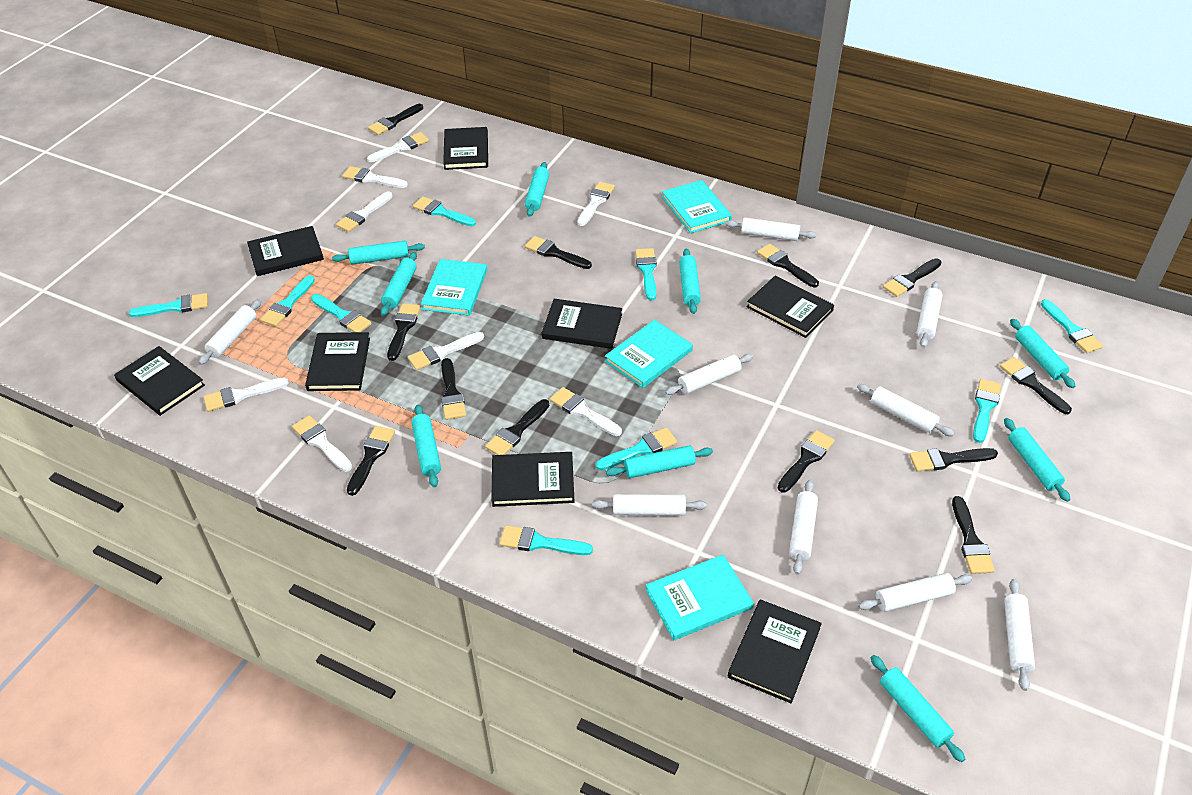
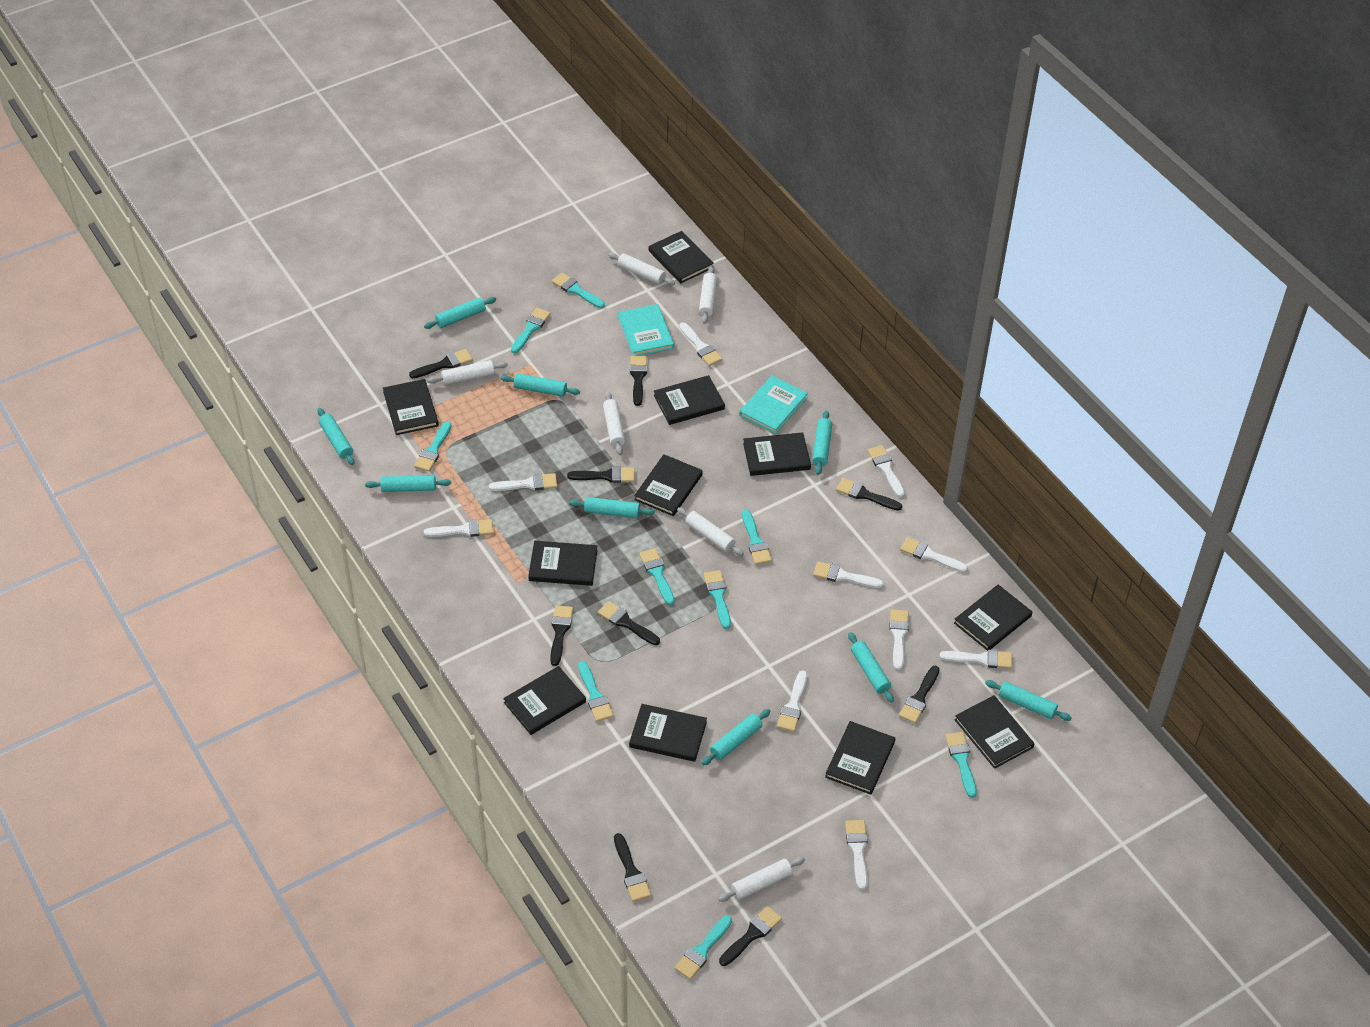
black book: [114,346,205,416] [247,226,324,276] [305,332,370,391] [443,127,488,170] [491,452,575,507] [542,299,622,349] [728,599,822,703] [747,275,834,338] = 8 -> [383,379,439,435] [503,666,586,735] [528,541,597,586] [629,704,707,762] [634,454,703,516] [649,231,714,283] [654,375,725,425] [743,432,811,476] [825,721,895,795] [954,584,1032,651] [955,695,1034,769] = 11
black brush: [347,426,395,496] [368,104,423,135] [387,303,421,361] [441,358,466,420] [485,399,549,455] [525,236,592,269] [757,244,819,287] [778,430,835,492] [883,258,941,297] [909,448,998,471] [952,496,995,574] [1000,357,1072,414] = 12 -> [409,349,472,378] [550,605,573,666] [567,467,635,483] [598,601,660,645] [614,833,651,902] [630,356,647,406] [719,906,782,966] [836,478,902,511] [899,666,940,723] = 9
turquoise book: [421,259,487,316] [605,319,693,388] [646,555,754,640] [662,180,732,233] = 4 -> [618,304,674,356] [739,375,808,434] = 2
white brush: [204,377,289,412] [292,415,352,472] [336,192,393,232] [342,166,408,188] [367,132,429,162] [408,332,484,370] [550,387,622,436] [577,181,615,226] = 8 -> [424,519,493,537] [489,473,557,491] [679,322,722,366] [777,670,807,732] [813,561,884,588] [845,820,868,890] [867,445,905,498] [889,610,909,670] [900,537,968,572] [940,650,1012,669] = 10
white rolling pin: [199,299,261,365] [592,494,707,515] [665,354,753,395] [726,218,816,241] [789,480,818,575] [857,384,954,436] [858,573,972,612] [917,281,942,348] [1004,579,1035,691] = 9 -> [428,360,508,385] [603,392,625,455] [608,253,675,285] [677,507,744,556] [699,266,717,324] [718,857,805,902] = 6

